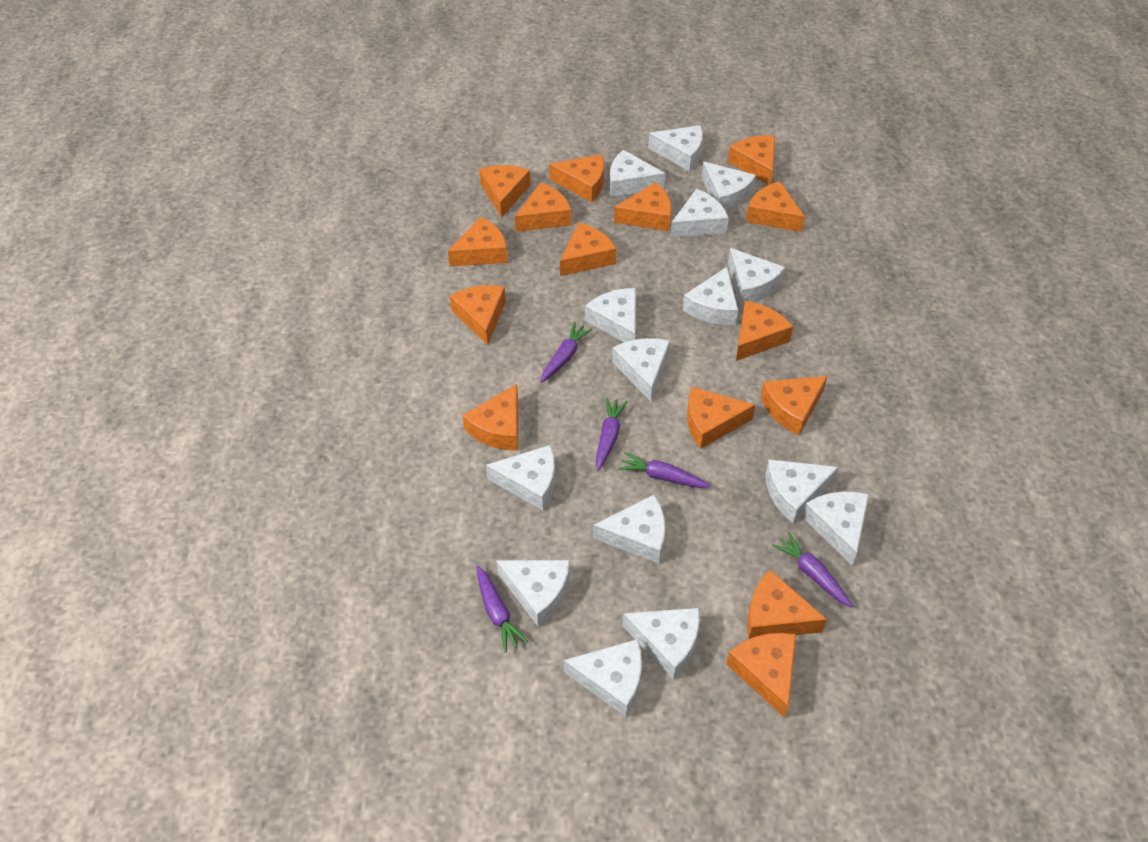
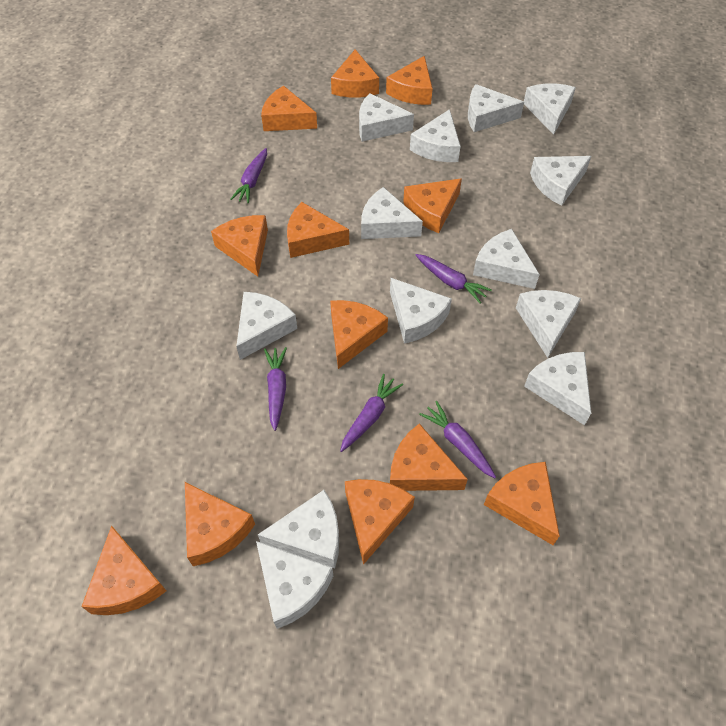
orange cheese: [448,216,508,266] [450,285,506,345] [462,384,518,450] [479,165,531,218] [515,182,572,232] [549,154,604,202] [560,223,616,276] [614,182,672,231] [687,387,755,449] [726,633,796,718] [728,135,775,185] [736,301,793,361] [746,181,805,232] [747,570,827,639] [761,376,827,435] = 15 -> [81,526,166,615] [185,482,255,566] [211,215,268,277] [261,86,317,131] [287,202,349,258] [330,300,388,369] [331,49,379,98] [345,479,415,565] [386,56,433,105] [390,423,468,491] [403,178,462,233] [484,462,560,545] = 12
white cheese: [486,445,555,510] [496,560,570,627] [564,639,642,717] [585,288,636,342] [593,495,665,564] [610,150,665,197] [612,338,670,401] [623,608,700,680] [648,125,703,171] [670,189,729,238] [683,267,738,325] [702,161,756,211] [728,248,785,305] [766,459,839,523] [802,492,869,565] = 15 -> [236,292,297,360] [256,541,333,629] [258,490,339,568] [359,93,414,142] [361,187,423,239] [390,278,452,344] [410,109,461,162] [468,84,524,132] [473,229,540,289] [516,290,581,358] [524,84,576,135] [524,352,591,425] [530,156,591,206] = 13

